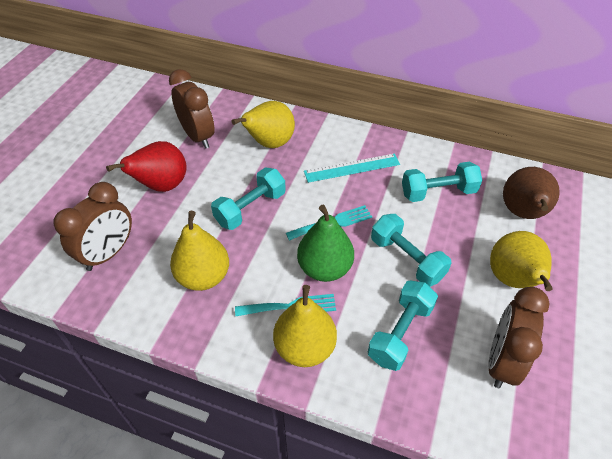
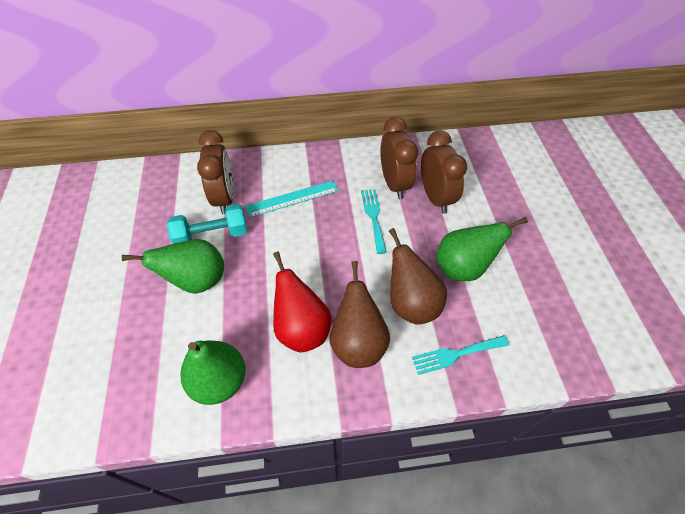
brown pear: [503,167,560,219] = 1 -> [330,261,390,368] [389,228,447,325] = 2
green pear: [297,205,354,282] = 1 -> [122,239,224,294] [181,340,246,405] [436,217,528,281] = 3
turquoise dumbbell: [211,167,286,230] [368,280,438,371] [371,214,452,287] [402,162,482,202] = 4 -> [167,204,247,244] = 1
yellow pear: [170,211,229,291] [231,101,295,148] [273,285,337,367] [490,231,553,291] = 4 -> none = 0

